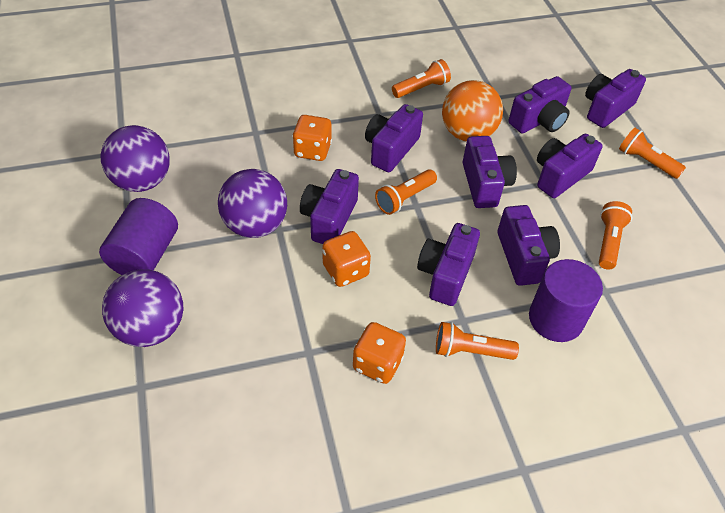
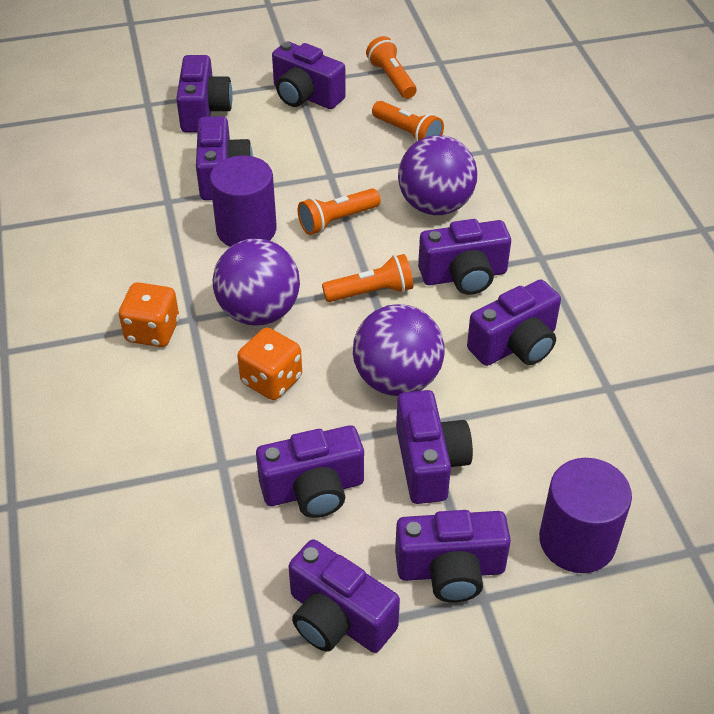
orange ball: [442,80,503,142] = 1 -> none = 0
orange dice: [292,115,332,161] [322,231,371,287] [353,322,406,384] = 3 -> [119,282,179,347] [237,328,302,400] = 2
orange flashlight: [375,169,437,215] [392,59,451,98] [436,322,519,360] [599,201,632,270] [619,128,686,179] = 5 -> [298,188,381,235] [322,254,413,302] [366,36,417,99] [372,101,444,142] = 4
purple camera: [300,169,359,244] [365,104,423,172] [417,223,480,306] [463,136,517,208] [498,205,560,286] [508,76,572,133] [537,134,603,198] [585,69,646,128] = 8 -> [176,55,233,132] [196,116,253,200] [256,425,364,518] [272,41,346,109] [288,539,400,653] [395,510,511,603] [396,390,473,504] [418,219,511,295] [467,279,561,366] = 9

